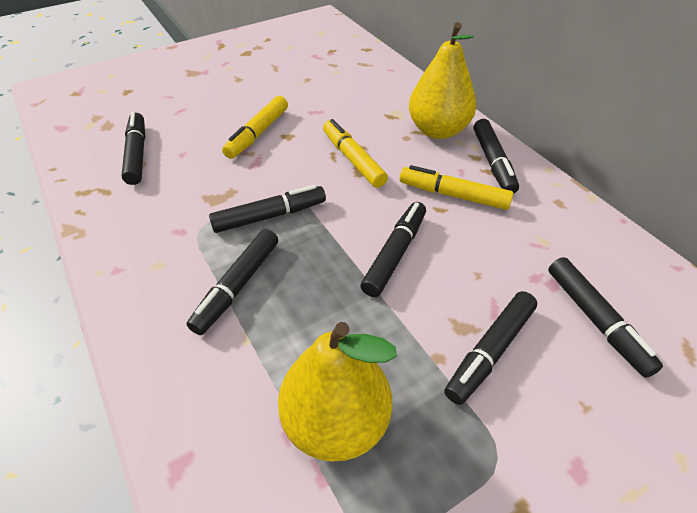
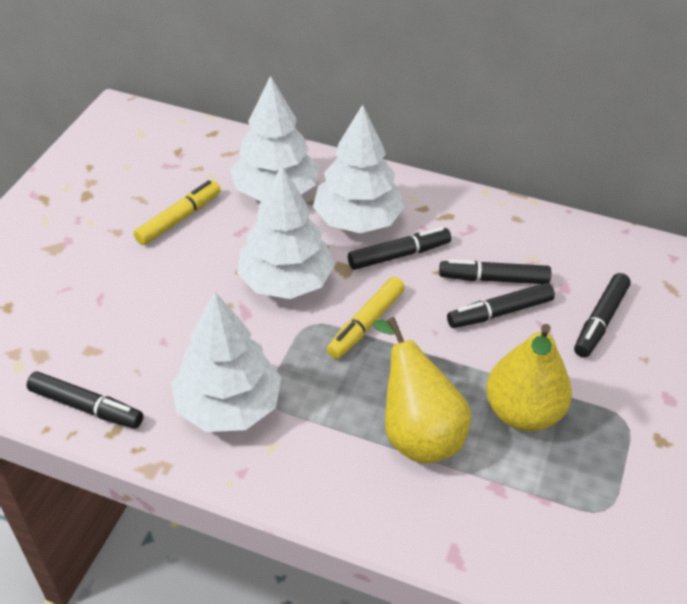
black marker: [122,112,145,185] [187,229,278,335] [209,185,326,233] [360,202,426,297] [444,291,537,405] [474,119,519,194] [548,257,663,378] = 7 -> [27,371,143,429] [348,227,451,270] [439,259,551,284] [447,283,555,328] [574,273,631,357] = 5
white tree: none = 0 -> [172,292,281,432] [230,76,319,201] [237,165,335,299] [313,105,405,233] = 4
yellow marker: [222,96,288,159] [323,119,388,188] [400,165,513,210] = 3 -> [133,180,221,245] [327,277,405,359] = 2

